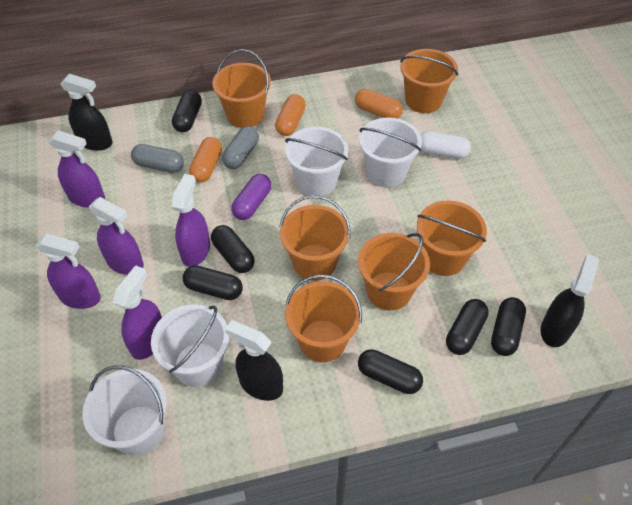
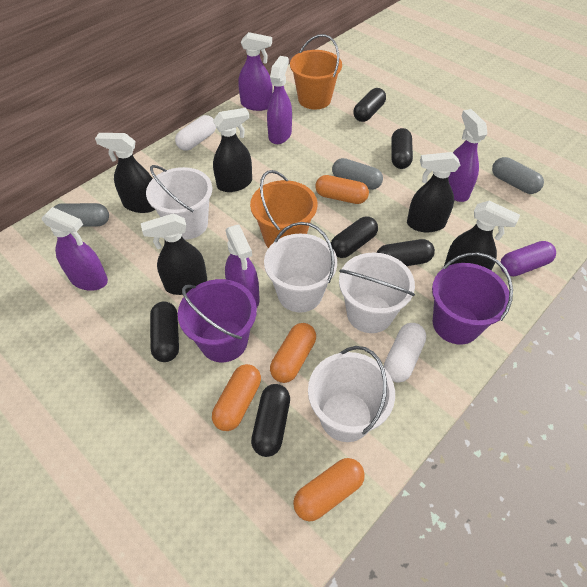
black spray bottle: [61,74,112,151] [225,320,283,401] [541,254,599,347] = 3 -> [95,133,156,213] [141,213,207,295] [213,108,252,192] [407,152,460,232] [444,201,520,270] = 5
grey capsule: [131,144,184,173] [222,126,259,169] = 2 -> [54,203,109,227] [332,158,383,190] [492,157,544,194] = 3
orange bucket: [212,49,271,128] [279,195,350,281] [285,274,362,362] [358,233,430,310] [400,49,458,113] [417,201,487,276] = 6 -> [250,170,317,248] [290,34,342,109] = 2
orange capsule: [189,137,222,182] [275,94,306,136] [355,89,403,119] = 3 -> [212,364,261,431] [270,323,316,383] [293,458,365,522] [315,175,369,204] = 4
purple bucket: none = 0 -> [178,279,257,362] [432,253,513,345] = 2
white capsule: [420,131,471,159] = 1 -> [175,115,216,151] [384,323,426,383] = 2

